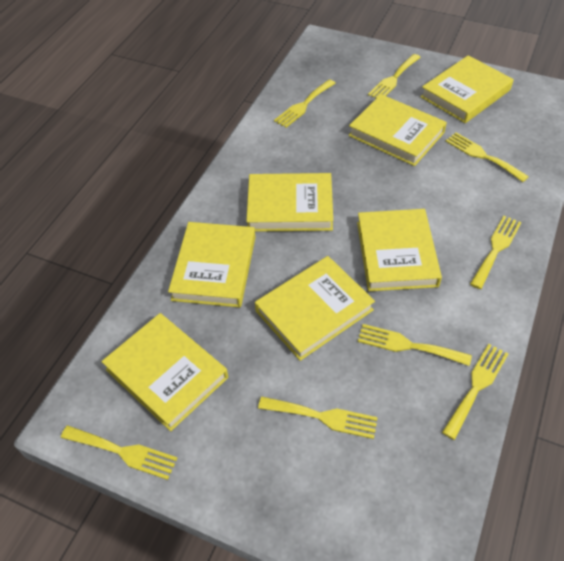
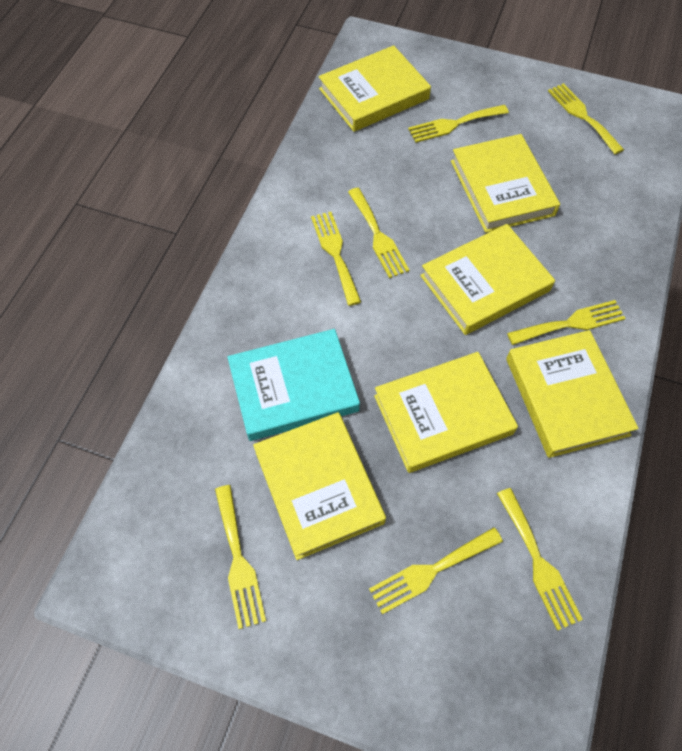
turquoise book: none = 0 -> [227,329,360,441] = 1
yellow book: [102,313,228,431] [168,222,256,307] [246,173,333,232] [255,256,375,361] [349,94,447,166] [357,209,442,291] [420,55,514,123] = 7 -> [253,412,386,560] [319,45,431,132] [374,352,518,473] [420,224,555,335] [451,134,560,233] [506,330,639,458] = 6

